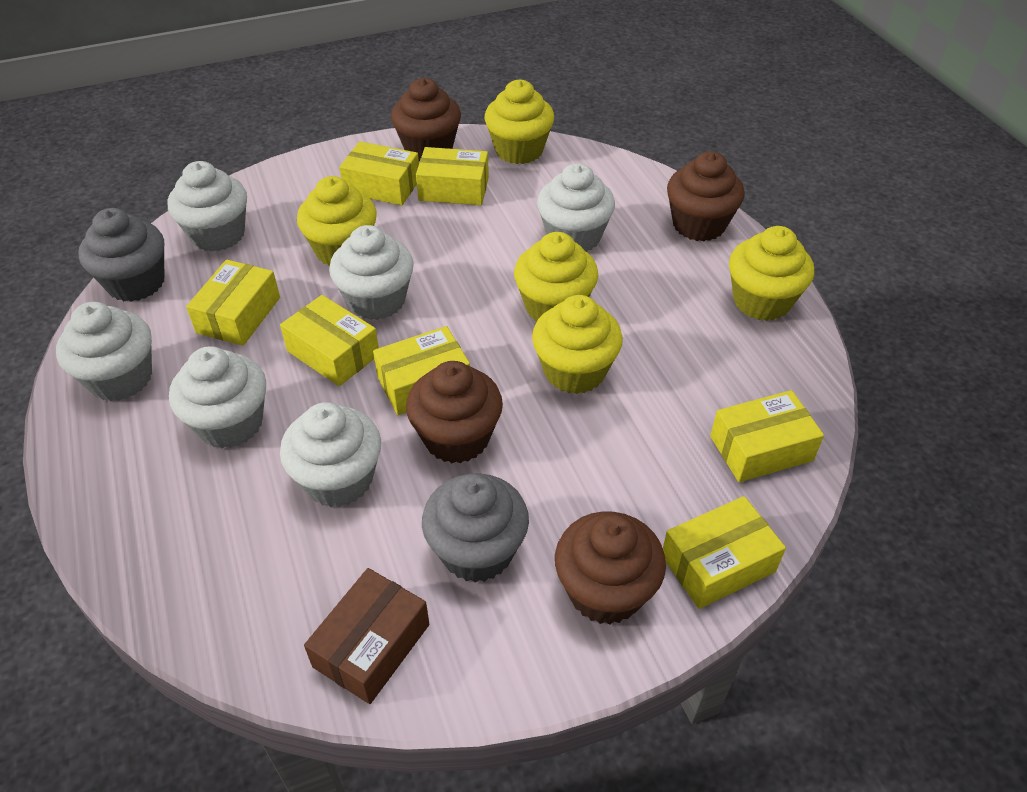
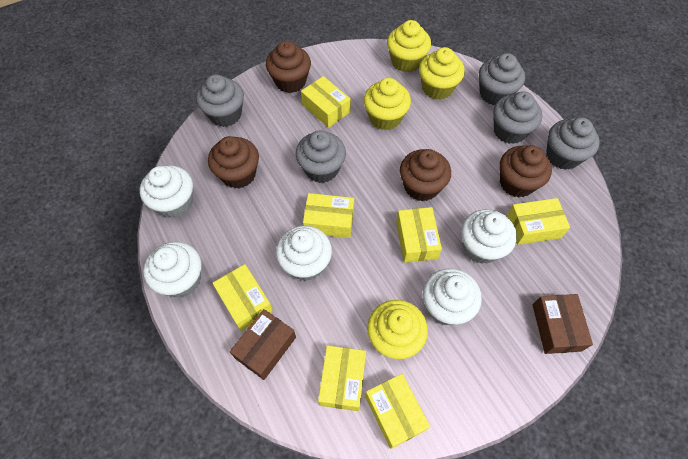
brown box: [304,568,429,704] = 1 -> [230,309,296,380] [533,294,593,354] = 2
grey cupcake: [78,208,164,302] [422,473,529,583] = 2 -> [196,75,244,127] [296,131,346,183] [479,53,525,105] [493,91,542,144] [546,117,600,170] = 5
white cupcake: [56,302,152,401] [168,161,247,252] [169,346,266,448] [280,402,381,507] [329,225,414,320] [537,163,615,252] = 6 -> [140,165,193,218] [143,242,202,298] [276,226,332,281] [423,268,482,325] [461,209,517,264] = 5
yellow cupcake: [297,176,377,266] [484,80,554,164] [514,232,598,321] [532,295,623,394] [729,226,814,321] = 5 -> [364,78,411,130] [367,300,428,359] [387,20,431,72] [419,47,465,100] = 4

